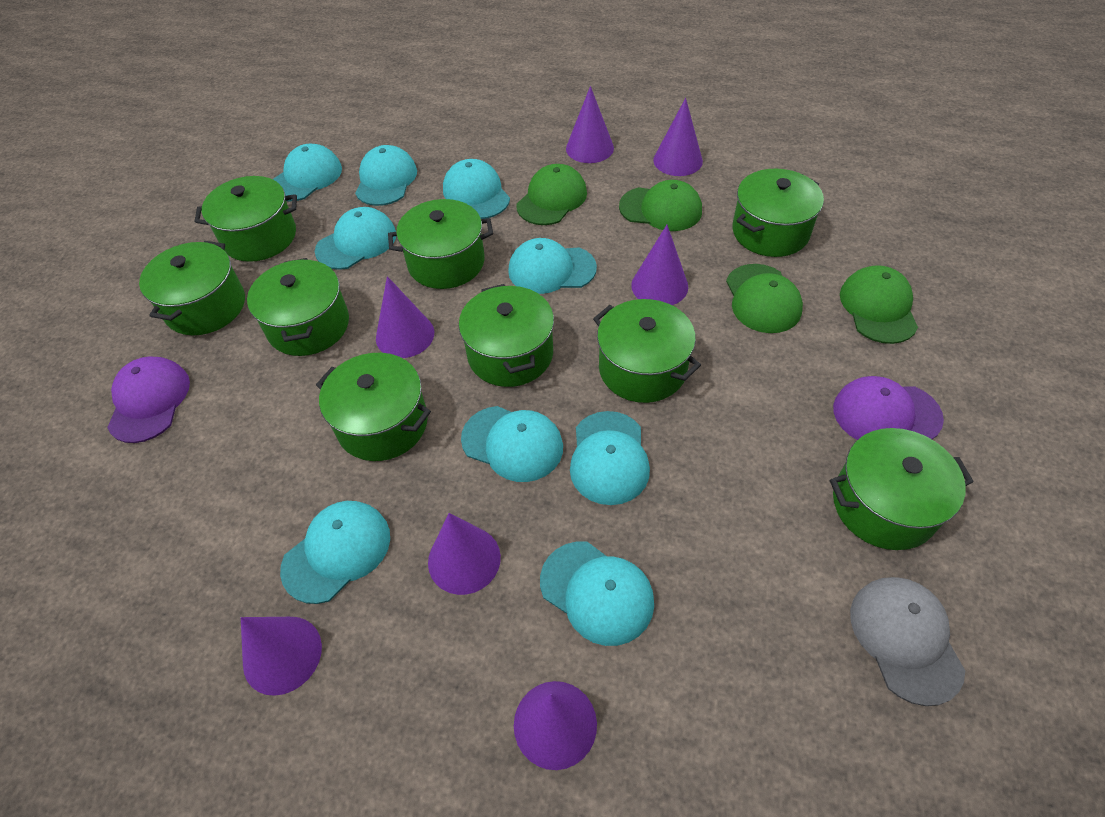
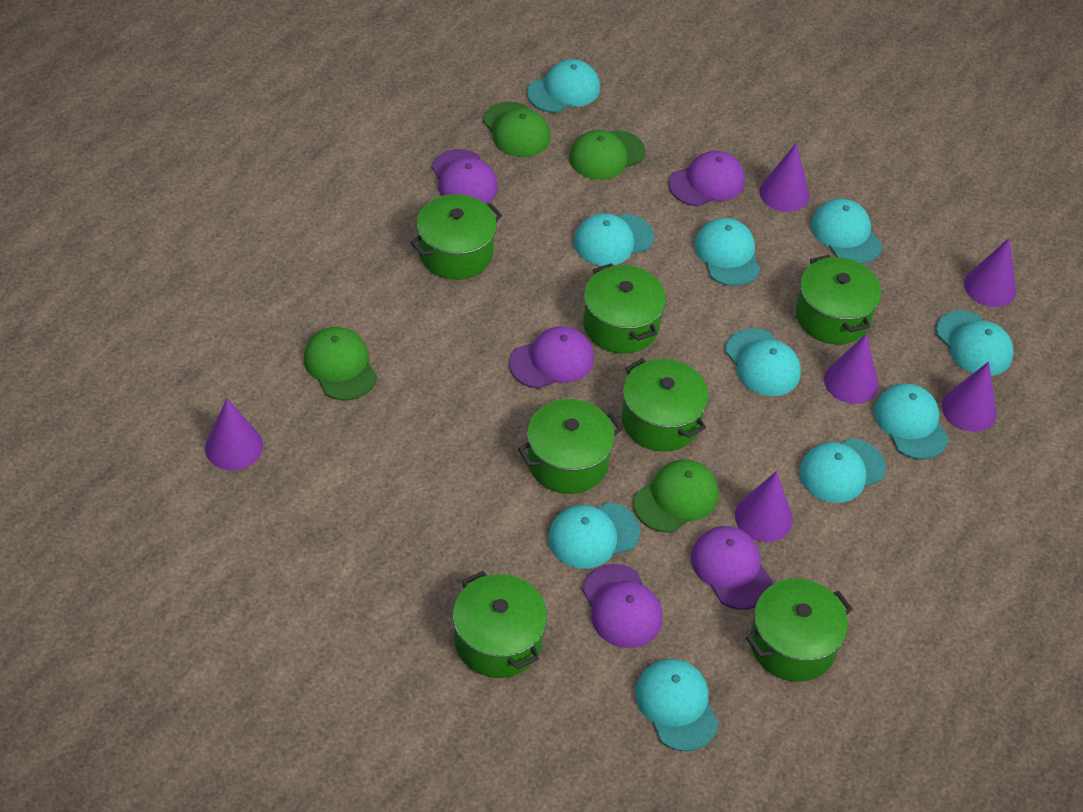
green pot: [139,241,245,335] [195,176,297,262] [247,258,349,356] [316,353,431,461] [388,199,493,289] [459,284,554,387] [593,299,701,403] [732,169,824,257] [830,428,974,550] = 9 -> [410,194,502,280] [453,571,547,678] [518,399,622,494] [583,263,666,354] [622,358,709,452] [746,579,853,681] [796,255,881,344] = 7
grey cap: [850,577,965,706] = 1 -> none = 0
purple cap: [107,357,190,443] [833,376,944,440] = 2 -> [432,149,498,204] [509,326,594,389] [582,564,663,648] [669,151,745,206] [691,526,773,610] = 5
purple cone: [241,617,322,696] [376,276,434,358] [428,513,501,595] [514,681,597,770] [566,86,614,163] [631,225,688,305] [653,98,703,176] = 7 -> [205,399,263,470] [735,471,793,542] [759,143,810,212] [824,333,879,404] [942,362,997,432] [964,238,1016,307] = 6
turquoise cap: [273,144,342,202] [280,501,390,604] [315,207,396,270] [355,145,417,206] [443,159,510,219] [461,406,563,482] [508,238,597,294] [540,541,654,646] [570,411,650,505] = 9 -> [527,59,600,113] [548,502,640,569] [574,213,654,266] [635,659,719,751] [694,218,761,286] [725,328,801,396] [799,438,886,503] [811,199,882,264] [874,383,949,460] [936,310,1014,376] = 10

